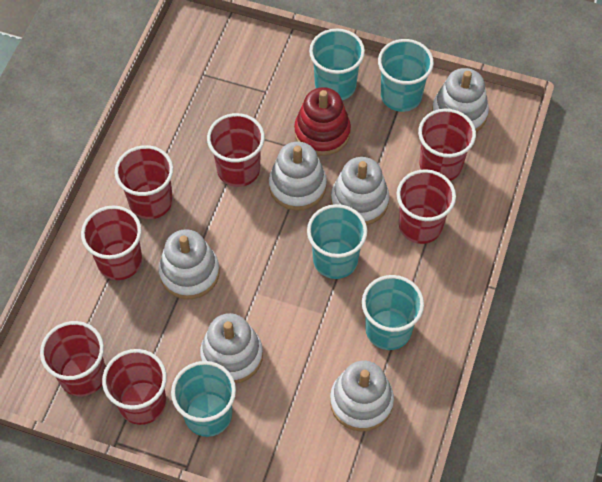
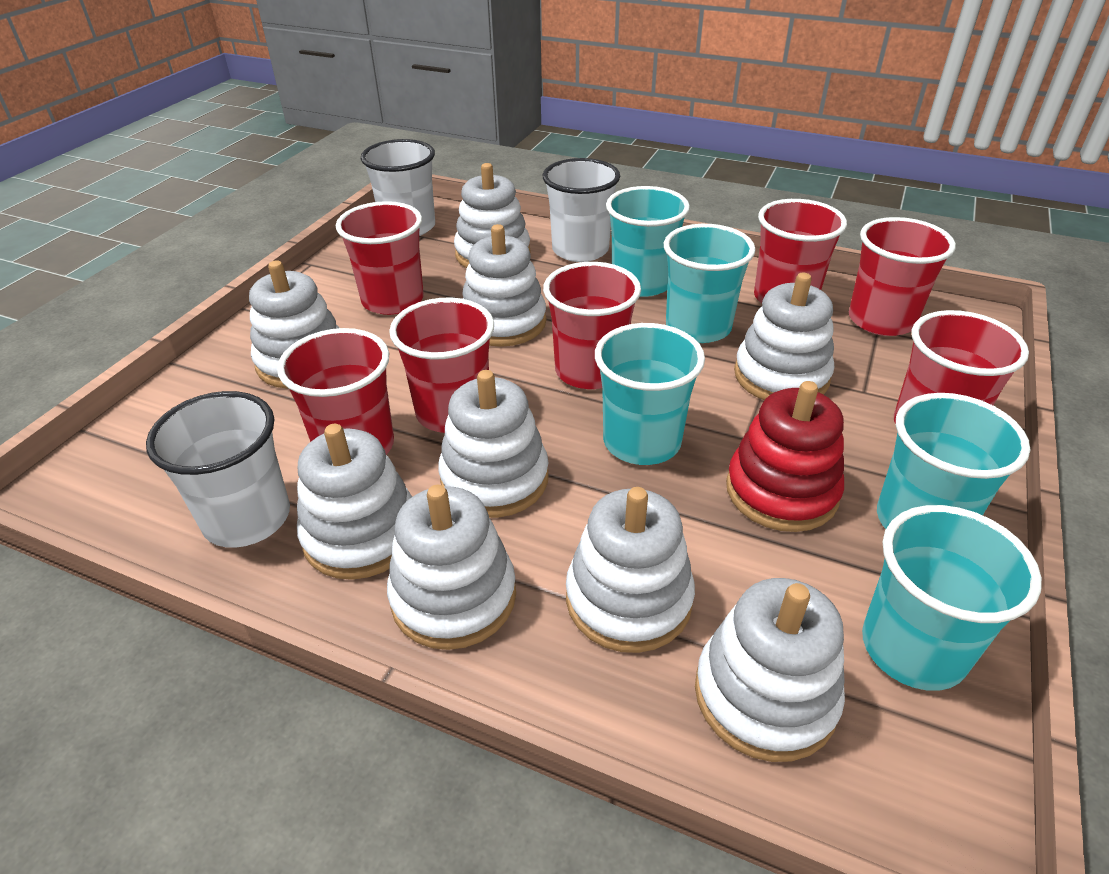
white cup: none = 0 -> [146,391,290,548] [361,139,435,236] [543,158,620,262] = 3
white stacking toy: [159,229,220,299] [200,313,263,384] [269,142,327,211] [330,361,394,432] [331,157,389,225] [432,68,489,132] = 6 -> [249,260,339,389] [297,424,412,580] [387,485,516,650] [438,370,549,518] [454,163,531,268] [462,224,546,347] [566,487,695,653] [695,578,845,762] [734,273,834,400] = 9

